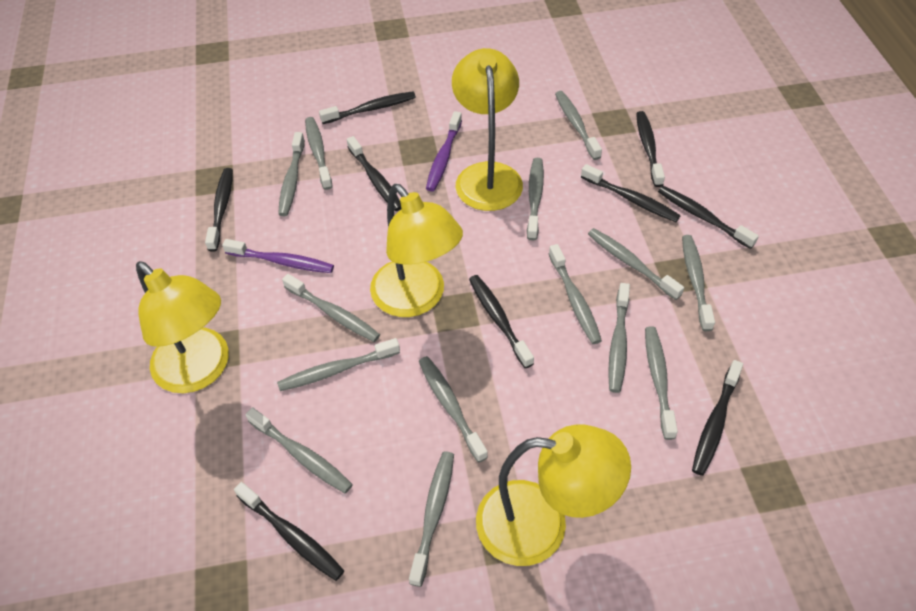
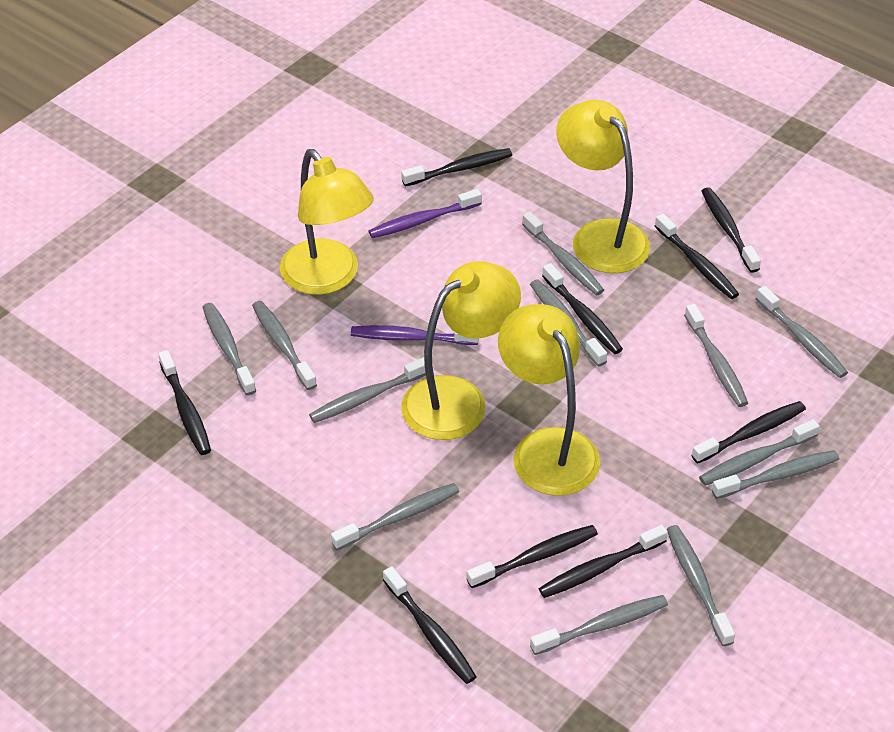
grey toothbrush: [246,407,353,493] [277,338,400,391] [278,132,305,216] [282,274,380,342] [305,117,333,190] [409,451,454,587] [419,356,488,463] [527,158,544,240] [549,244,602,344] [555,91,602,160] [588,228,684,300] [608,283,630,393] [645,326,678,440] [682,235,715,331] = 14 -> [203,303,256,395] [252,301,317,390] [309,357,426,423] [331,483,459,550] [522,211,604,295] [530,280,607,366] [530,595,668,655] [667,525,735,646] [684,304,748,407] [699,419,820,486] [712,450,839,499] [756,286,848,378] = 12

